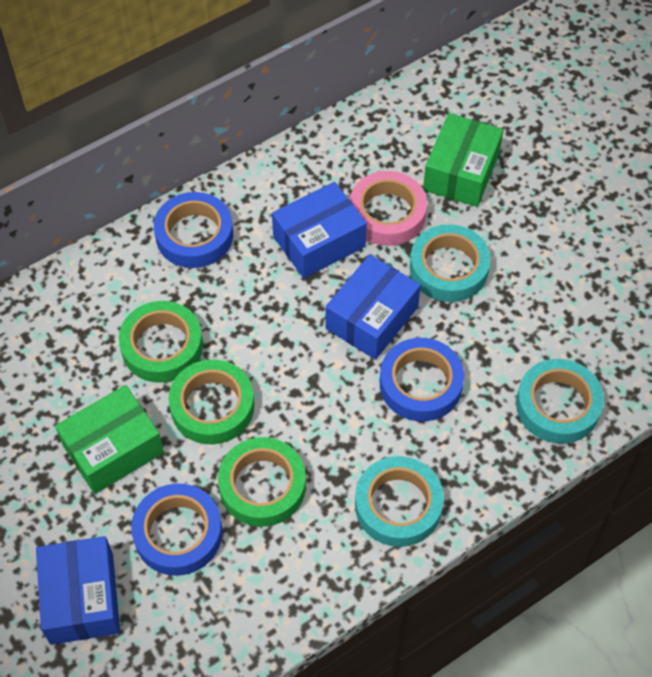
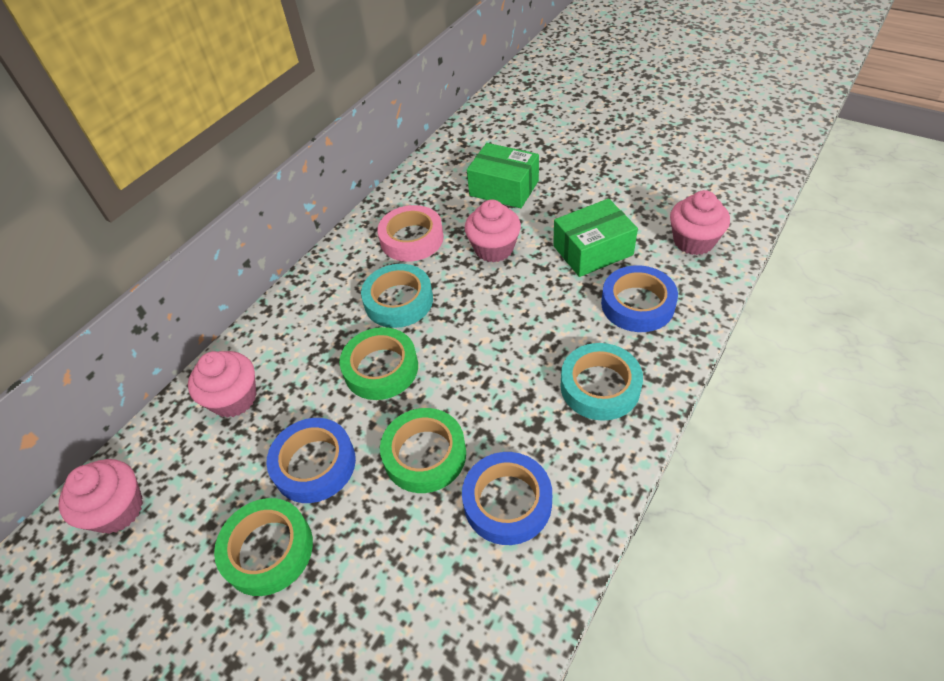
blue box: [36,536,120,645] [272,182,367,278] [325,254,421,360] = 3 -> none = 0
pink cupcake: none = 0 -> [58,459,143,534] [188,351,257,418] [465,200,521,262] [670,190,730,255] = 4
turquoise tape: [355,456,444,547] [410,224,491,302] [516,359,604,444] = 3 -> [361,264,433,328] [560,343,643,421] = 2

